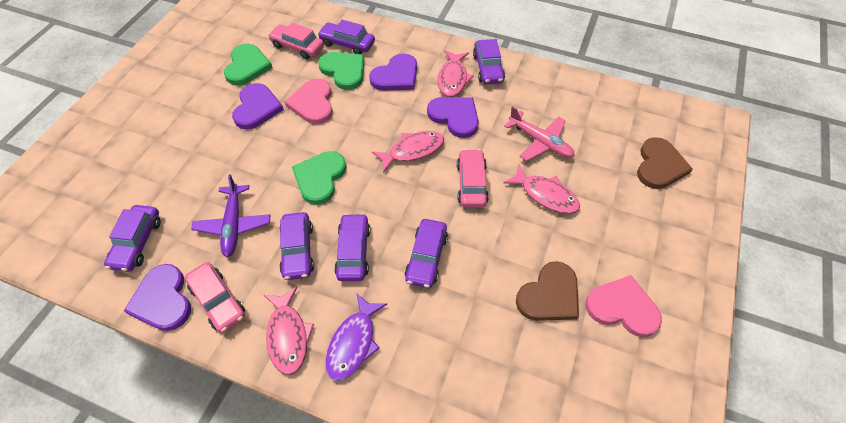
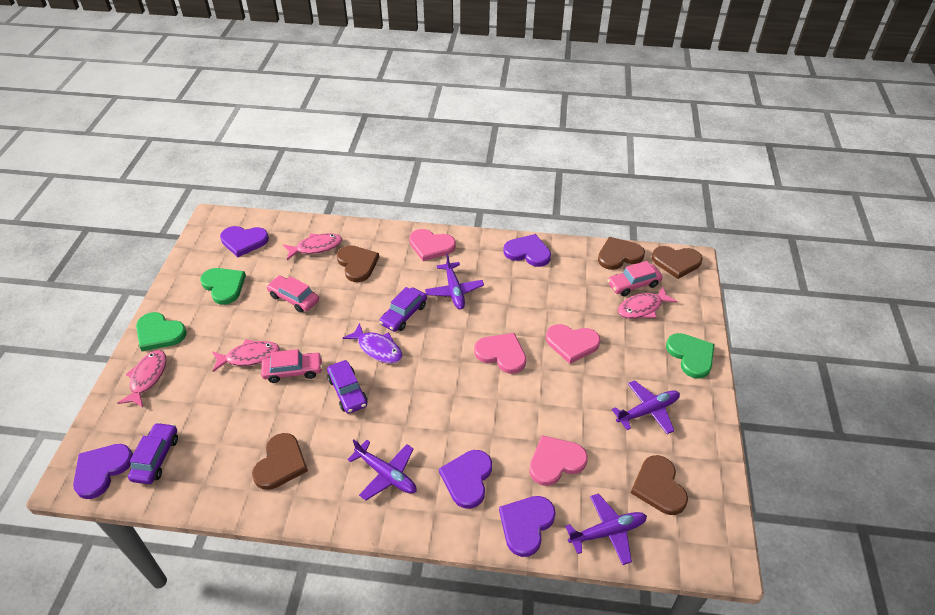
brown heart: [516,261,579,321] [637,137,693,189] = 2 -> [252,433,308,490] [336,245,379,282] [598,237,645,270] [631,455,688,515] [652,246,703,279] = 5
pink heart: [285,79,333,124] [586,275,662,337] = 2 -> [409,229,456,261] [474,333,526,374] [529,435,588,486] [546,324,600,364] = 4
pink plane: [504,106,575,161] = 1 -> none = 0
purple car: [104,205,161,272] [279,212,314,280] [318,20,375,54] [334,213,371,281] [405,219,448,288] [473,39,505,84] = 6 -> [128,422,178,484] [327,360,367,414] [379,287,427,332] = 3
purple heart: [124,264,191,331] [232,83,284,130] [369,53,417,91] [427,97,479,138] = 4 -> [73,444,133,499] [220,226,269,257] [439,450,492,509] [499,496,556,557] [503,234,551,267] = 5
purple plane: [191,174,270,257] = 1 -> [347,440,417,500] [425,253,484,310] [565,493,647,565] [612,380,680,434] = 4

